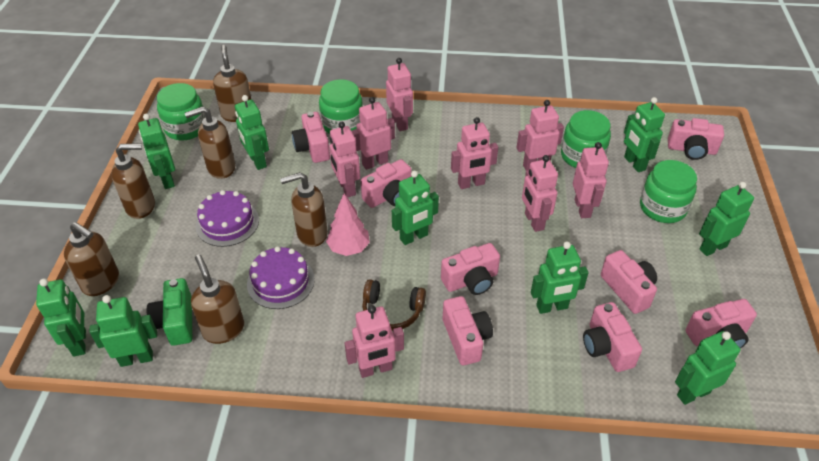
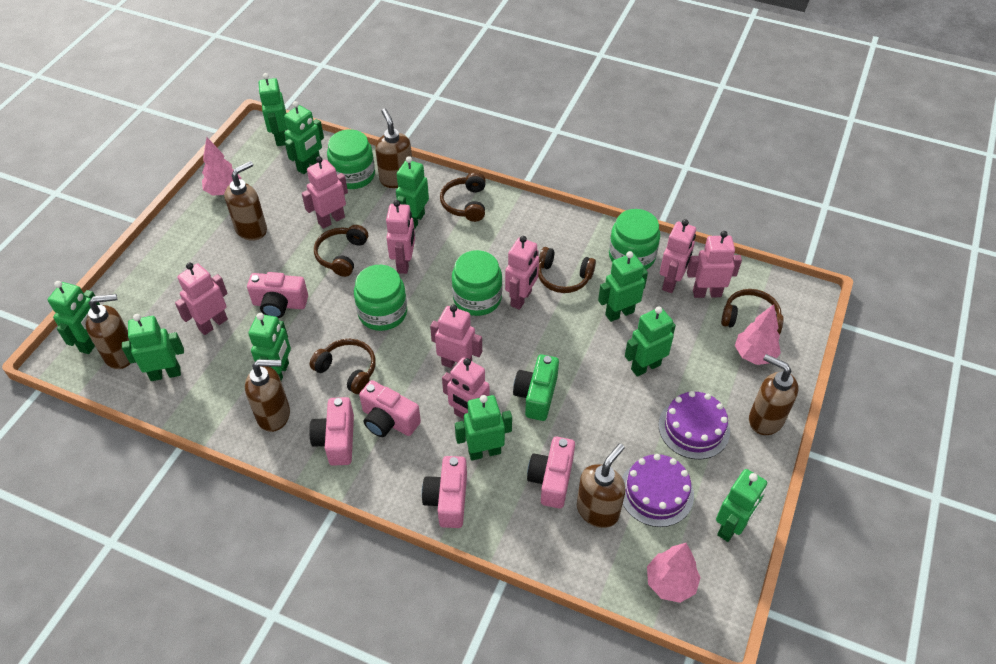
brown headphones: [362,279,426,331] = 1 -> [310,339,376,394] [314,225,368,277] [440,172,486,222] [538,247,596,293] [721,289,784,335] = 5
green robot: [36,278,86,357] [89,295,157,367] [138,114,175,189] [235,95,269,170] [392,171,439,245] [531,241,589,314] [624,97,665,172] [675,331,740,405] [699,182,754,256] = 9 -> [48,281,100,354] [122,314,184,381] [248,313,291,381] [258,73,287,146] [284,101,324,174] [396,156,429,230] [455,395,512,460] [598,251,648,322] [625,306,676,377] [716,469,767,542] = 10
pink camera: [292,112,330,163] [361,159,412,208] [441,243,500,295] [443,296,493,365] [583,302,642,372] [601,250,657,314] [668,118,724,160] [685,299,757,349] = 8 -> [247,272,308,318] [309,397,354,466] [359,380,421,437] [422,456,467,528] [527,437,575,509] = 5
pink tree: [326,193,370,256] = 1 -> [202,137,241,196] [647,543,701,603] [735,304,781,365] = 3

